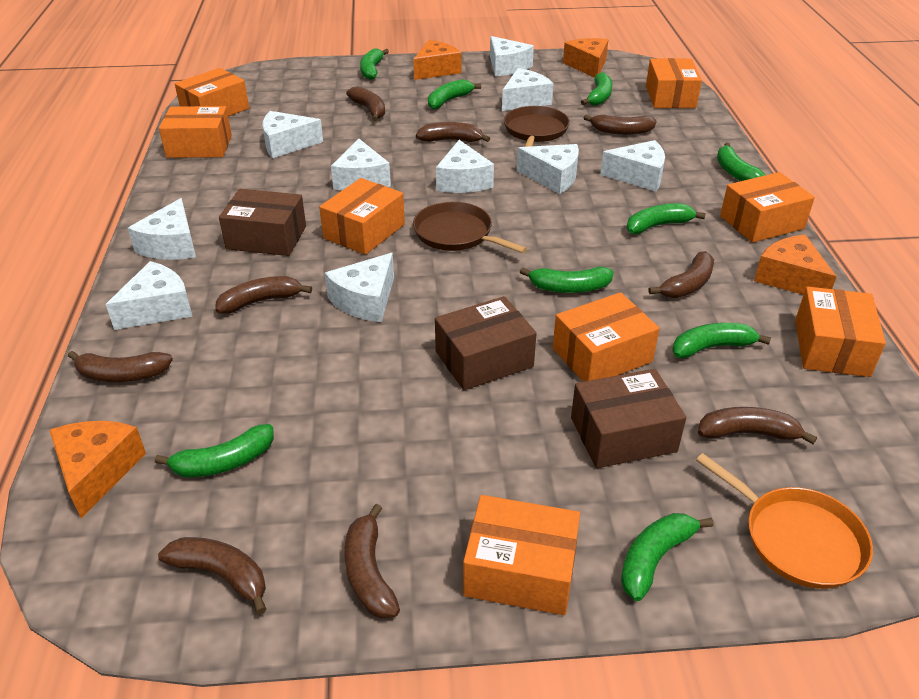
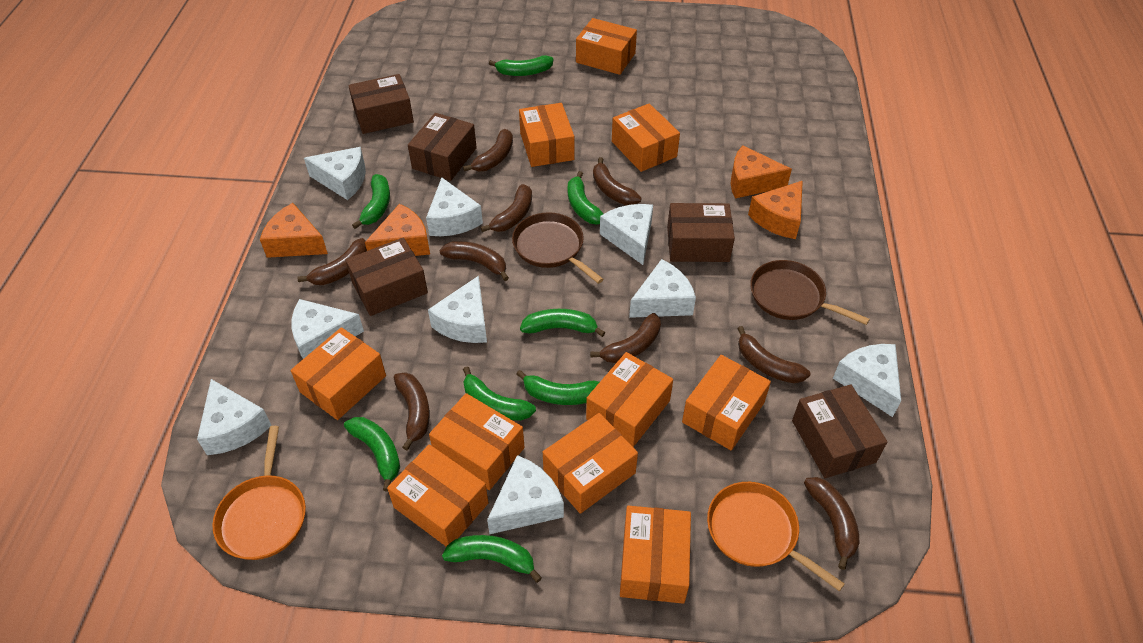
brown box: [219,189,306,256] [435,296,537,390] [571,369,686,468] = 3 -> [346,238,428,316] [348,74,414,134] [408,113,477,181] [667,203,735,262] [792,384,887,478] = 5
green banana: [155,424,274,477] [360,48,389,80] [428,79,481,109] [520,267,614,293] [581,72,612,106] [621,513,713,601] [626,203,706,234] [672,323,771,358] [717,143,765,181] = 9 -> [344,417,400,491] [352,174,390,229] [442,535,542,583] [463,366,536,421] [489,55,554,76] [516,370,599,405] [520,309,606,337] [568,171,603,224] = 8
orange box: [159,106,232,158] [175,68,249,116] [319,178,405,255] [463,495,580,615] [553,292,660,382] [646,58,702,108] [720,172,815,243] [795,287,886,377] = 8 -> [291,327,386,420] [387,444,489,547] [429,393,525,490] [519,103,574,167] [543,413,638,514] [576,18,637,75] [586,352,673,447] [612,103,680,172] [620,506,691,604] [682,355,771,450] = 10
orange pan: [696,453,873,589] = 1 -> [212,426,306,560] [707,482,845,591] = 2
white cheese: [105,261,193,330] [128,198,196,260] [263,111,323,158] [325,253,394,322] [331,139,391,191] [436,140,494,193] [490,36,534,76] [502,68,554,111] [517,144,579,194] [600,140,665,191] = 10 -> [197,379,272,455] [291,299,364,359] [304,147,366,200] [426,177,483,236] [428,276,487,343] [487,455,564,534] [600,204,653,265] [629,259,696,318] [833,344,901,417] = 9

